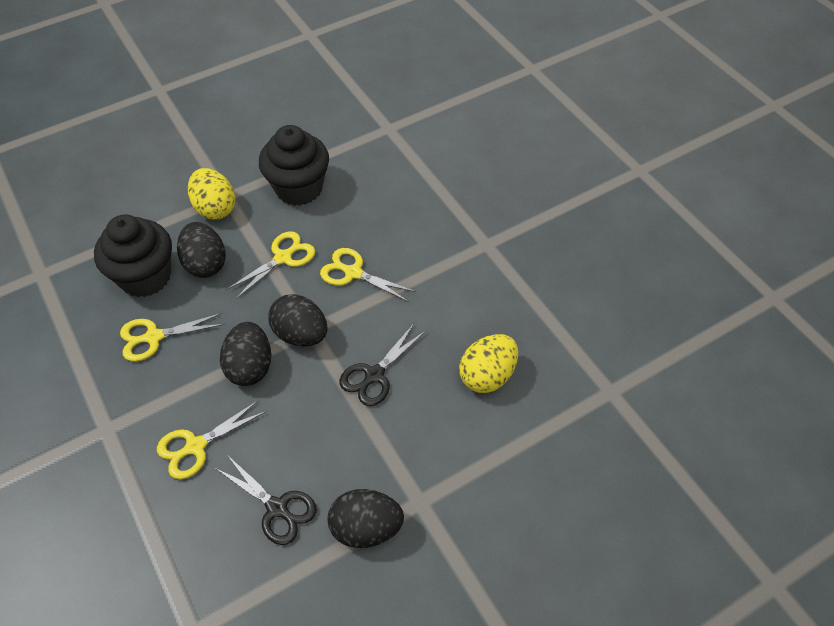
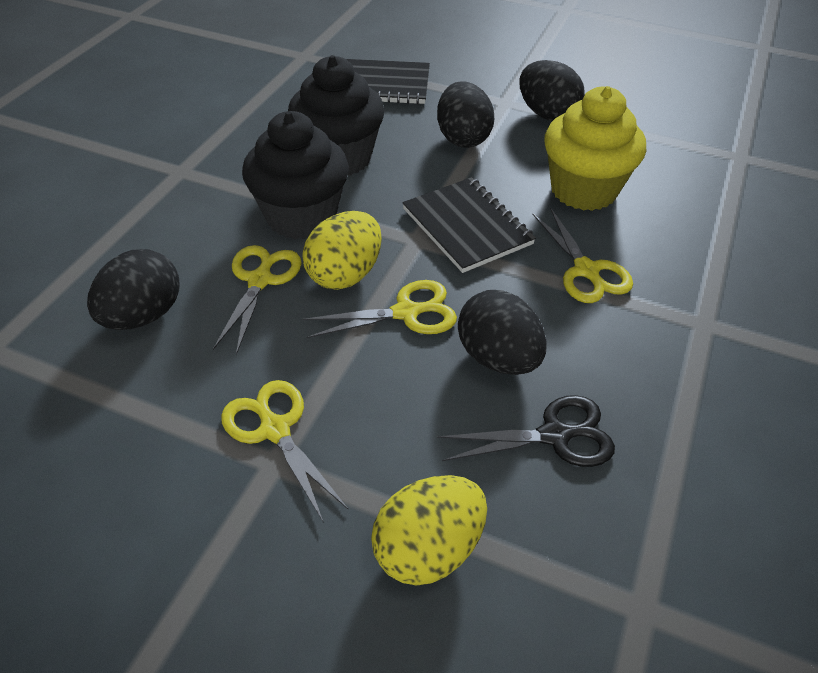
black notebook: none = 0 -> [346,59,430,104] [402,177,536,273] = 2
black scissors: [215,455,317,545] [339,324,426,406] = 2 -> [437,395,615,467] = 1
yellow cupcake: none = 0 -> [544,86,646,211] = 1

